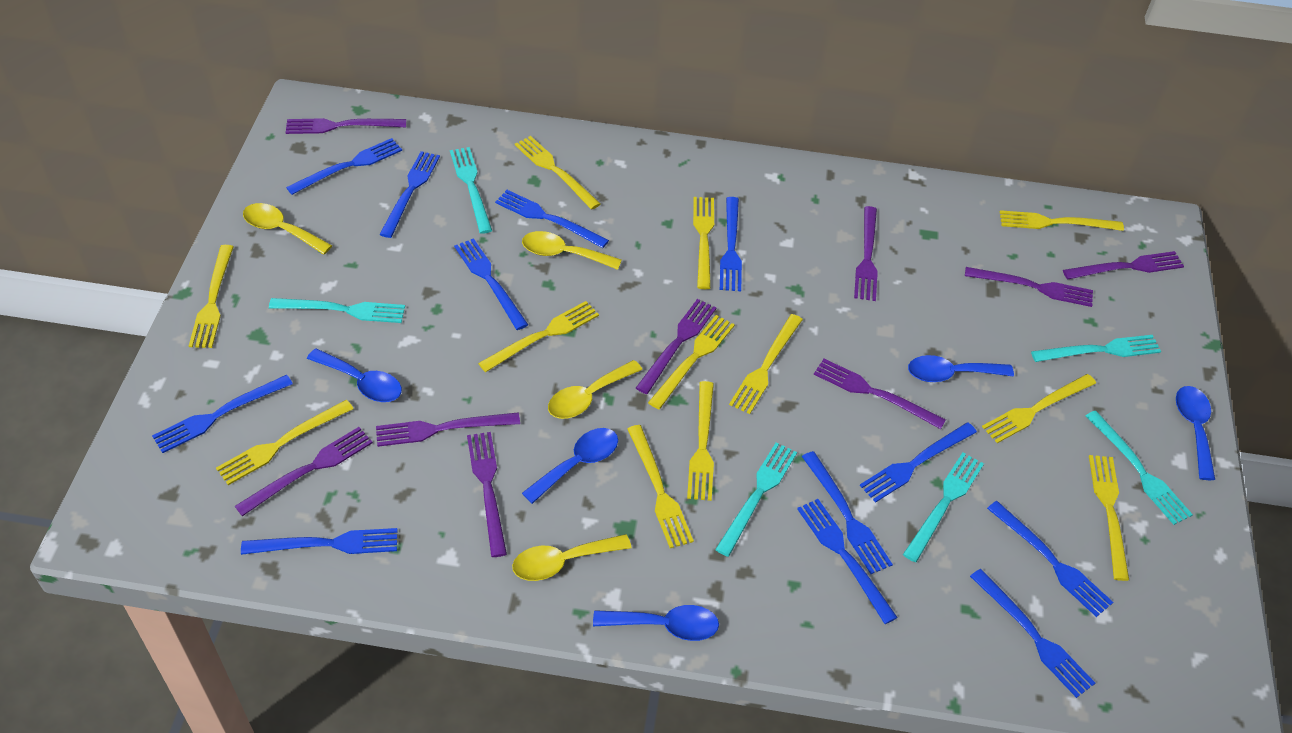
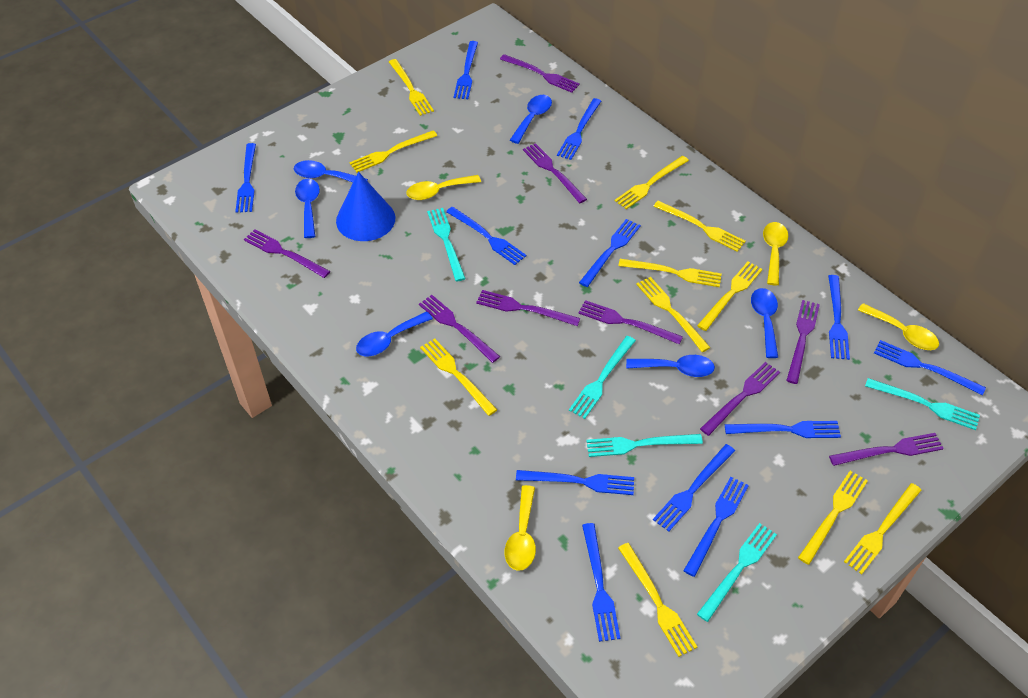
blue cone: none = 0 -> [336,172,395,241] = 1
blue spoon: [307,348,402,402] [522,428,618,504] [593,605,719,641] [908,355,1014,382] [1176,386,1215,480] = 5 -> [294,160,368,182] [295,179,320,238] [356,311,433,356] [510,95,552,144] [626,355,715,377] [751,288,778,358] = 6
turquoise fork: [269,298,405,323] [450,147,492,234] [715,442,797,557] [903,452,984,562] [1031,335,1161,362] [1086,411,1193,525] = 6 -> [427,208,466,281] [569,336,636,419] [586,434,703,457] [697,523,777,622] [865,378,980,430] = 5
yellow fork: [189,245,234,348] [216,400,354,485] [478,301,599,372] [515,136,601,210] [628,425,694,548] [648,315,735,409] [687,381,714,501] [693,197,714,289] [729,314,803,414] [982,374,1096,443] [1000,210,1124,231] [1089,455,1129,581] = 12 -> [349,130,437,173] [389,59,434,116] [420,338,497,416] [615,156,689,209] [618,259,722,287] [618,543,697,657] [636,277,711,352] [653,201,746,252] [697,262,762,331] [798,471,868,565] [844,483,922,575] = 11

